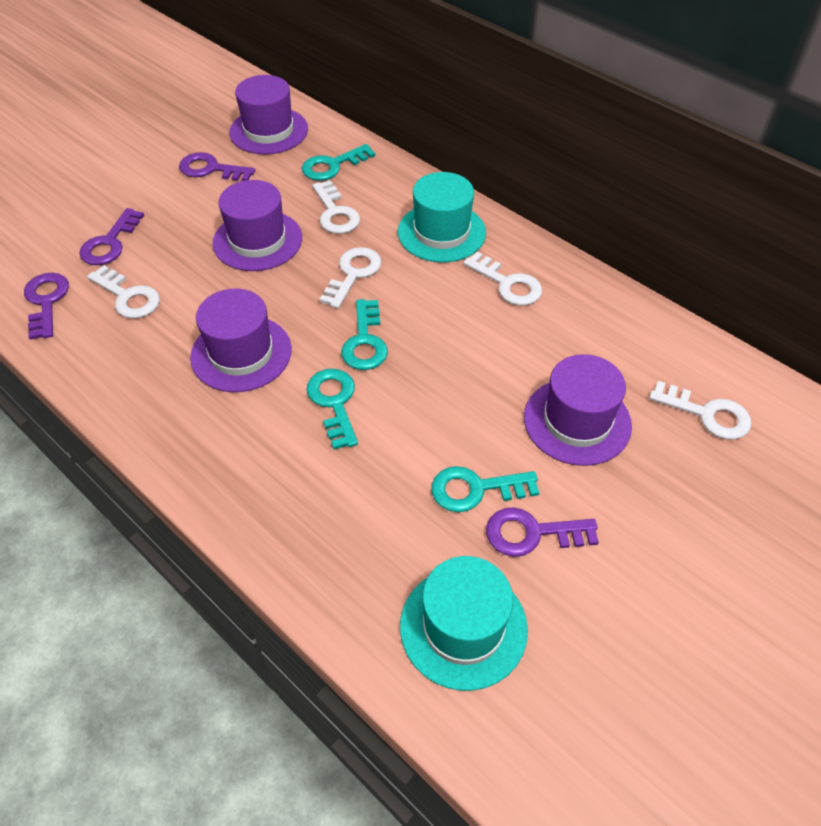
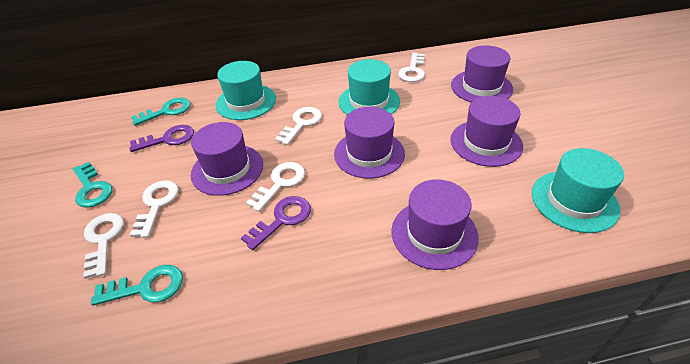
purple hat: [190,289,292,392] [213,180,302,271] [229,75,308,155] [524,354,632,466] = 4 -> [191,122,263,196] [334,107,405,179] [391,179,479,270] [451,45,513,102] [451,96,523,167] = 5
purple key: [24,273,69,340] [79,208,144,265] [179,152,255,181] [486,507,599,557] = 4 -> [129,125,194,152] [241,196,311,250] = 2
turquoise hat: [398,172,486,263] [400,556,528,691] = 2 -> [216,61,276,120] [339,59,400,115] [532,148,624,233] = 3
turquoise key: [302,144,375,181] [307,369,358,449] [341,299,388,370] [431,466,539,512] = 4 -> [73,162,112,208] [91,265,183,306] [131,98,191,126] = 3

